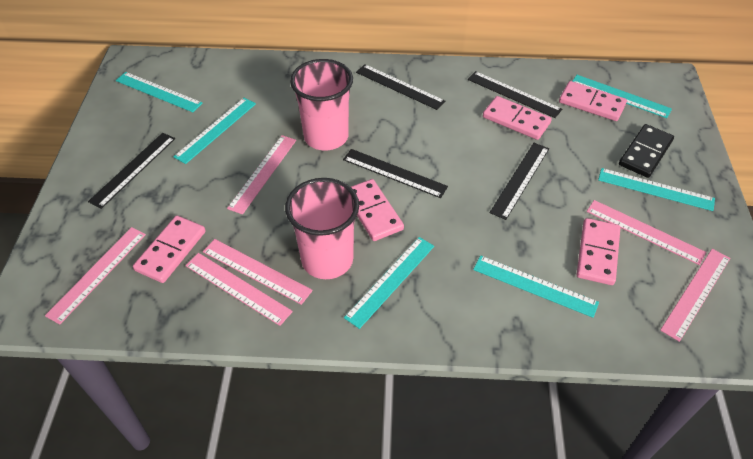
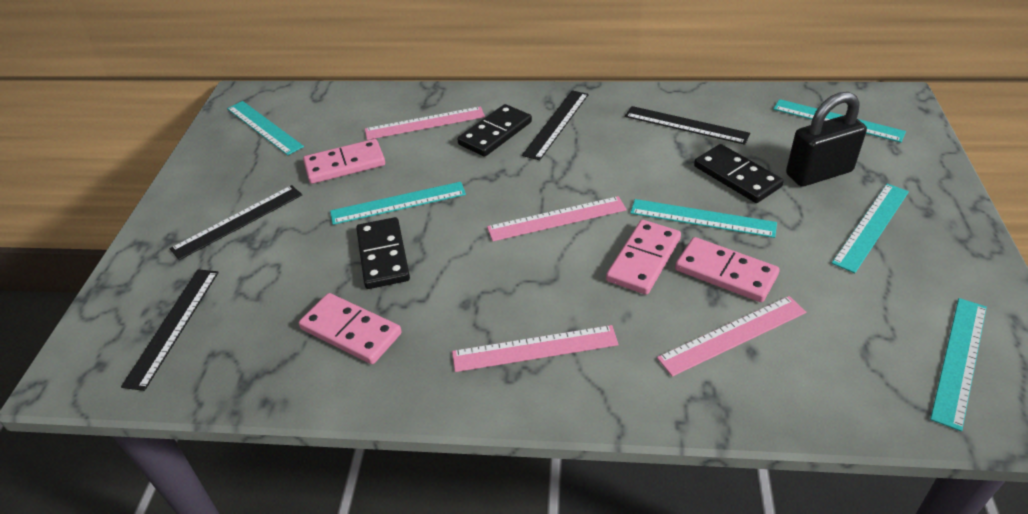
black domino: [619,124,674,178] = 1 -> [356,217,410,289] [457,104,532,157] [694,144,784,203] = 3
black padlock: none = 0 -> [786,92,867,187] = 1
black ruler: [88,133,175,209] [343,149,448,198] [356,64,445,110] [468,71,562,118] [490,143,549,220] = 5 -> [121,269,219,391] [170,185,302,260] [522,90,589,160] [625,106,750,145] = 4
pink cup: [285,178,359,279] [290,59,353,150] = 2 -> none = 0
pink domino: [133,216,206,283] [351,179,404,241] [483,96,552,140] [559,81,627,121] [576,218,620,285] = 5 -> [299,293,402,364] [303,139,385,184] [606,220,681,295] [675,237,780,302] = 4
pink ruler: [45,227,146,325] [185,253,293,326] [203,239,313,305] [227,135,296,215] [587,200,706,265] [660,249,730,342] = 6 -> [365,106,485,140] [452,325,619,372] [487,196,627,241] [657,296,806,377] = 4

